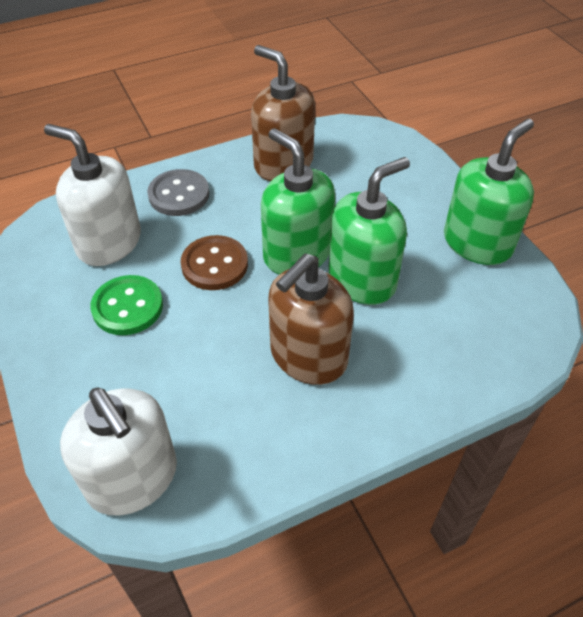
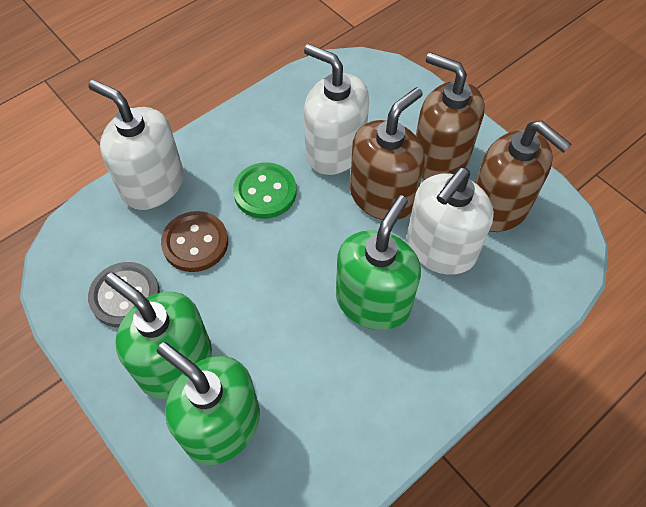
brown soap dispenser: [251,45,315,181] [268,253,354,385] = 2 -> [350,87,425,220] [416,52,485,180] [475,121,571,232] = 3
white soap dispenser: [44,124,141,266] [60,387,177,515] = 2 -> [88,80,184,210] [304,44,369,175] [407,168,494,275] = 3

